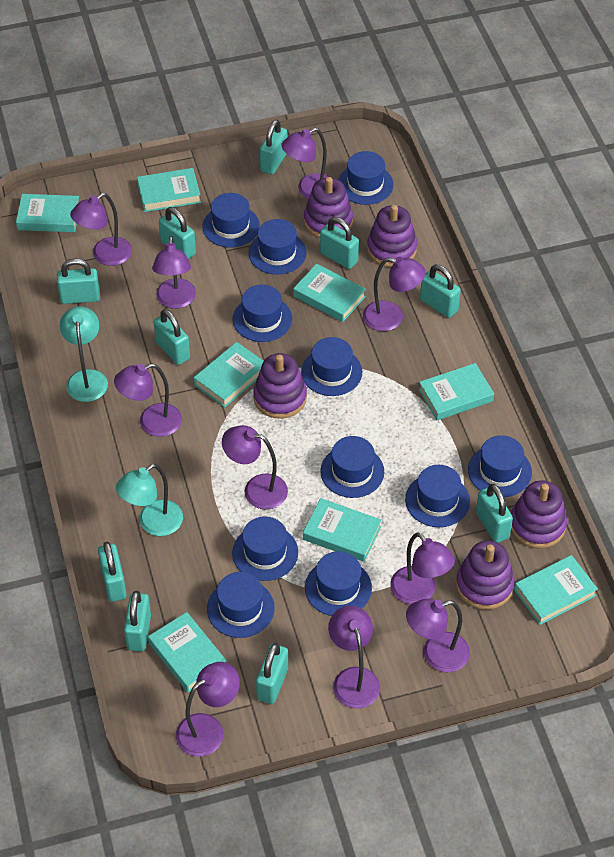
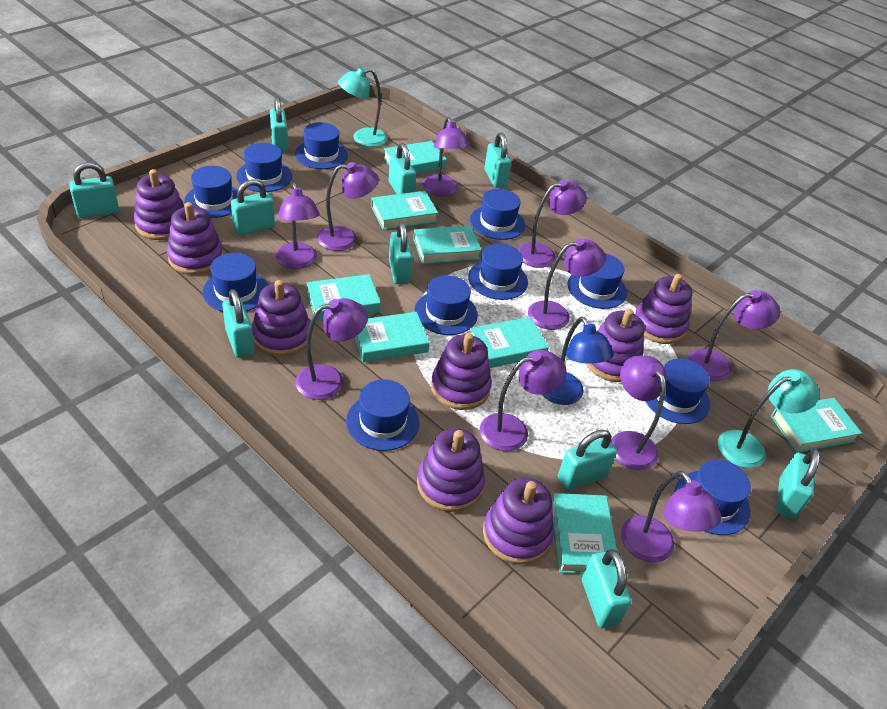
blue lamp: none = 0 -> [543,317,614,405] = 1
purple stacking toy: [253,353,307,419] [304,177,353,238] [367,205,417,267] [456,541,515,610] [511,480,567,548] = 5 -> [134,169,184,240] [167,202,223,275] [252,280,310,356] [417,428,485,512] [431,333,492,410] [483,478,554,564] [586,309,645,382] [635,274,692,344] = 8

